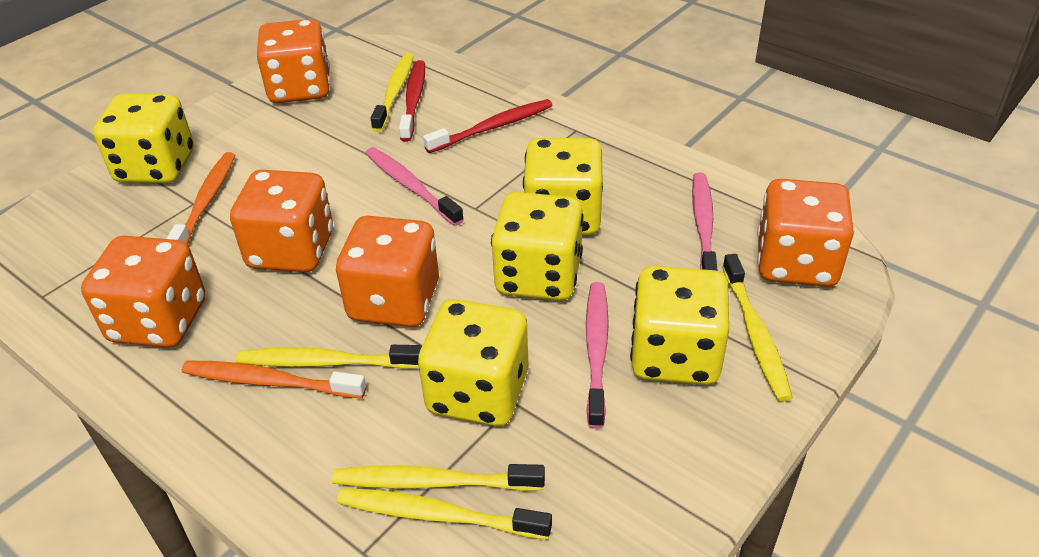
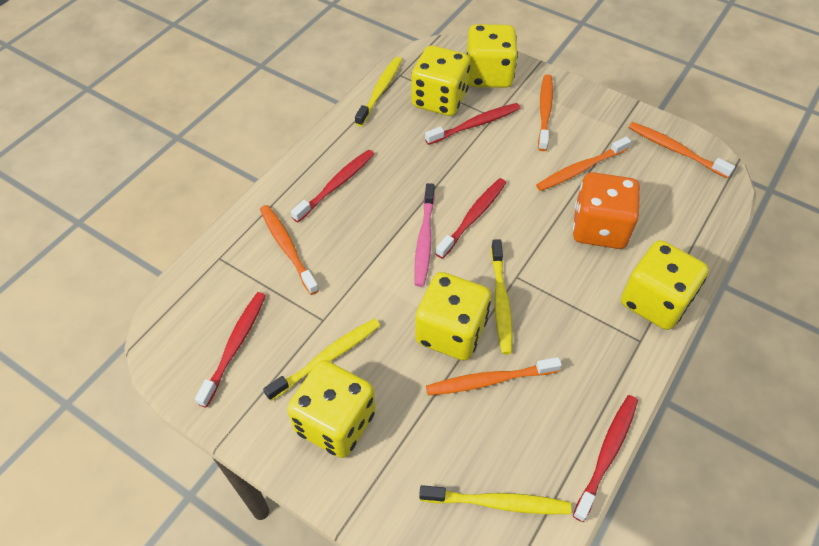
orange dice: [81,236,205,348] [230,170,333,272] [256,19,330,103] [336,216,439,327] [757,179,854,287] = 5 -> [572,172,640,249] = 1
orange toothbrush: [166,152,235,244] [182,360,366,398] = 2 -> [260,205,319,295] [426,357,562,395] [536,137,631,191] [538,74,553,151] [629,122,735,178] = 5
pink toothbrush: [366,147,464,226] [586,282,609,429] [692,172,718,271] = 3 -> [414,183,435,287] = 1
red toothbrush: [399,60,425,142] [423,99,553,153] = 2 -> [195,292,266,407] [291,150,374,222] [425,103,521,145] [436,178,506,259] [573,395,638,522] = 5
yellow toothbrush: [236,345,422,369] [332,464,545,491] [337,488,552,539] [371,53,414,132] [722,254,793,402] = 5 -> [263,319,380,401] [355,57,402,127] [419,485,571,514] [491,240,513,354] = 4

